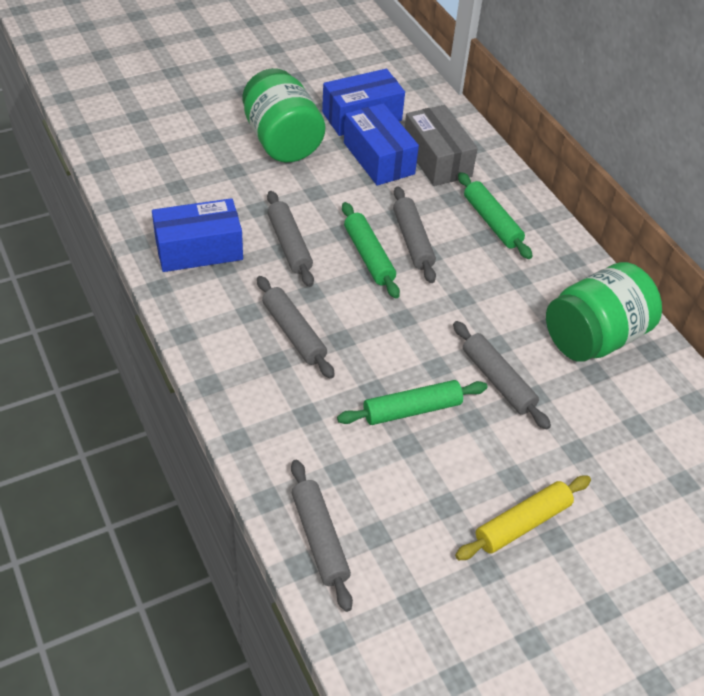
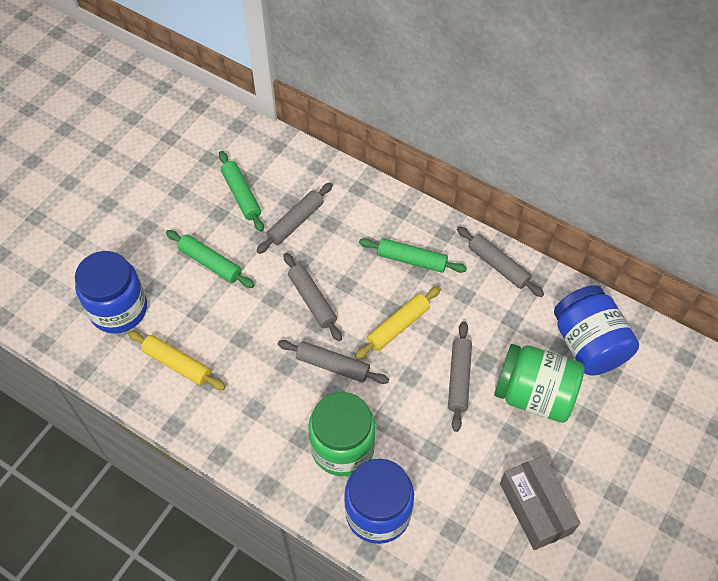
blue box: [152,198,243,272] [322,69,405,136] [344,103,419,186] = 3 -> none = 0
blue jar: none = 0 -> [75,251,147,334] [344,459,414,544] [554,285,639,376] = 3
yellow rolling pin: [455,475,591,560] = 1 -> [128,331,226,390] [355,286,441,359] = 2

